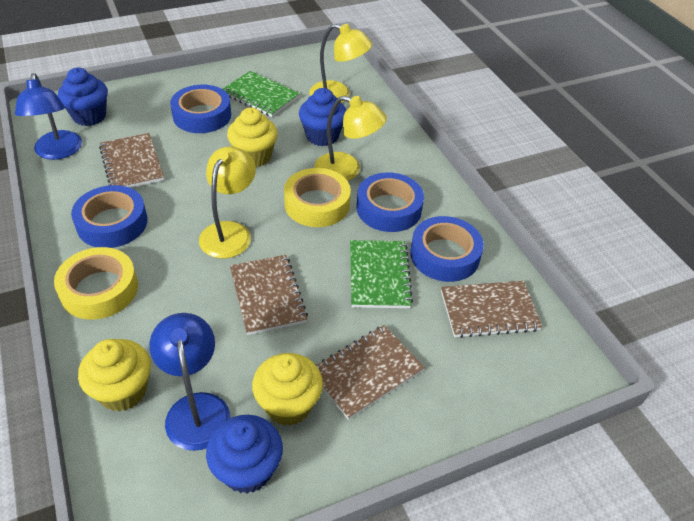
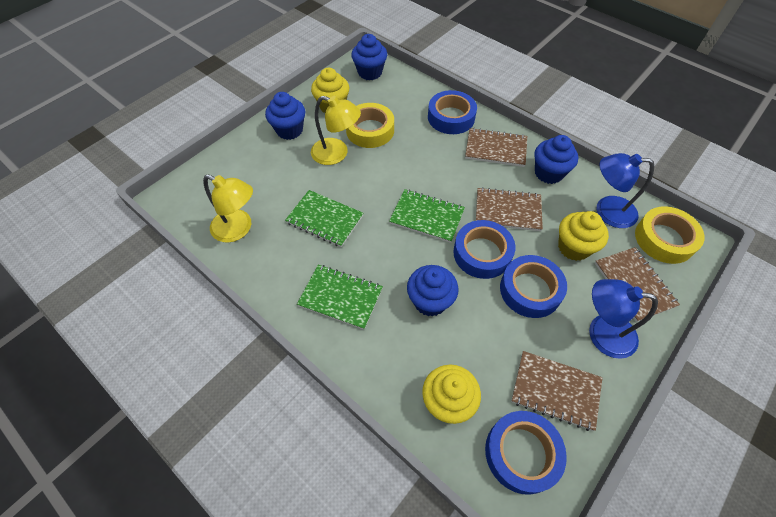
blue cupcake: [58,68,108,126] [206,415,283,493] [299,88,346,146] = 3 -> [265,92,305,140] [351,34,387,80] [407,265,459,316] [534,135,578,184] = 4
green notebook: [223,71,300,117] [350,240,413,308] = 2 -> [285,190,363,247] [297,265,383,330] [389,189,465,243] = 3
yellow lamp: [199,146,256,259] [310,24,372,103] [315,96,387,181] = 3 -> [203,175,253,243] [311,96,361,165] = 2

